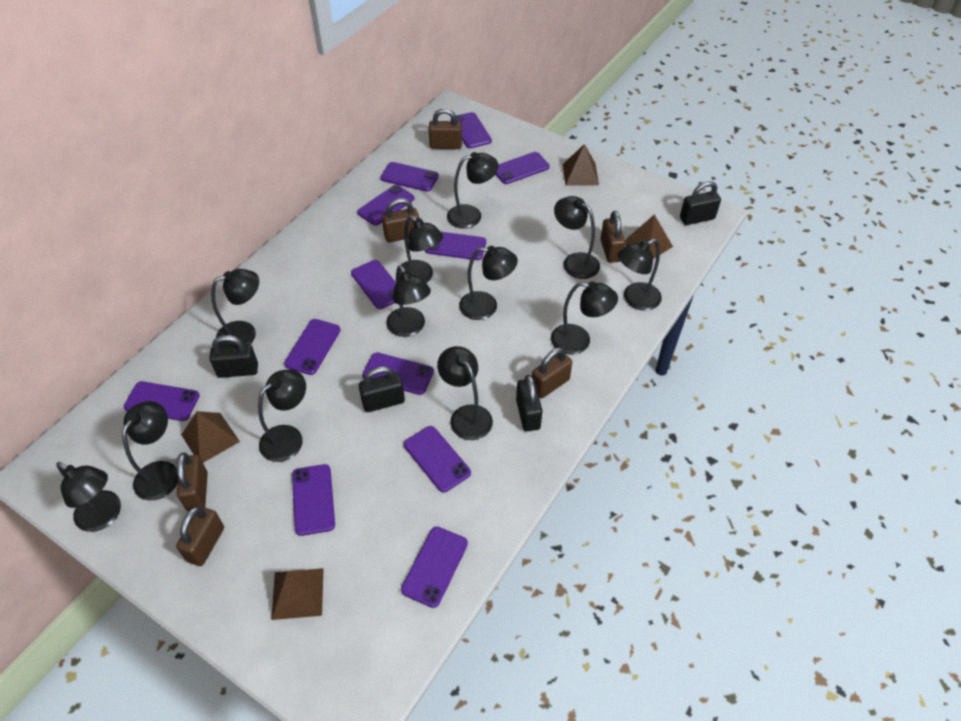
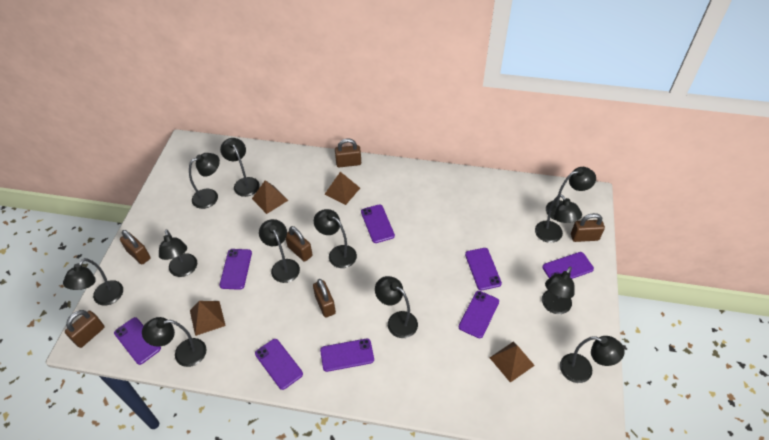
black padlock: [209,335,258,378] [359,366,405,412] [516,375,542,431] [680,181,721,225] = 4 -> none = 0
purple phone: [124,381,200,421] [284,319,341,375] [292,464,335,536] [351,260,396,309] [357,185,414,226] [362,352,434,395] [380,162,439,192] [401,527,468,608] [404,426,471,493] [425,232,486,260] [451,112,492,148] [495,152,550,184] = 12 -> [114,317,161,365] [219,249,252,290] [255,339,303,390] [320,338,374,372] [361,204,395,243] [459,291,499,338] [465,248,502,290] [542,252,594,279] = 8

